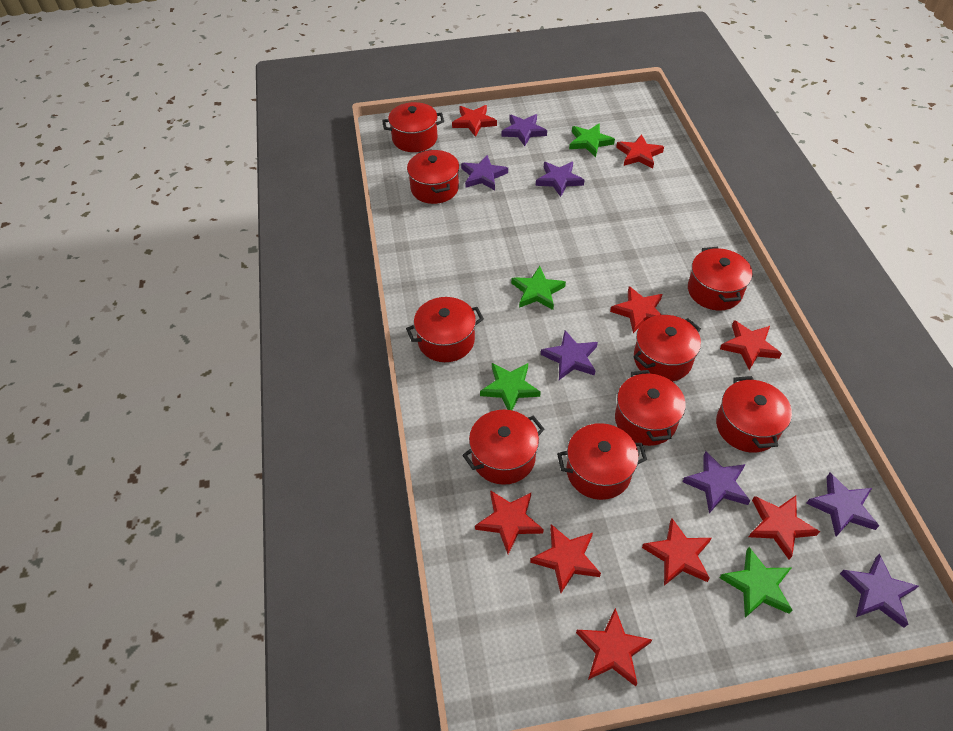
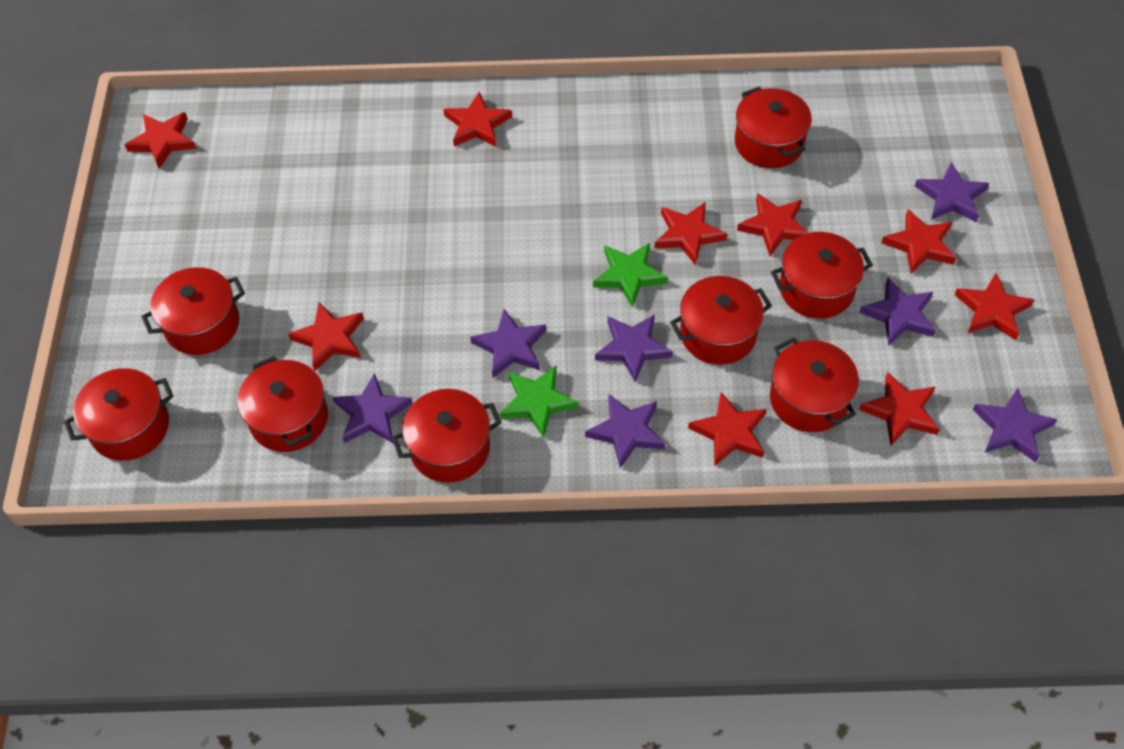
green star: [480,363,541,410] [511,266,566,310] [569,123,615,157] [720,547,792,618] = 4 -> [500,366,579,438] [593,243,668,308] = 2
red pot: [382,102,444,152] [406,297,484,362] [407,149,459,204] [462,410,545,485] [557,423,647,500] [615,370,686,446] [634,315,701,382] [688,247,752,311] [716,376,792,453] = 9 -> [64,368,174,461] [141,267,245,355] [237,356,328,452] [392,389,501,483] [670,276,772,365] [735,86,812,168] [770,337,859,432] [771,232,873,319] = 8

